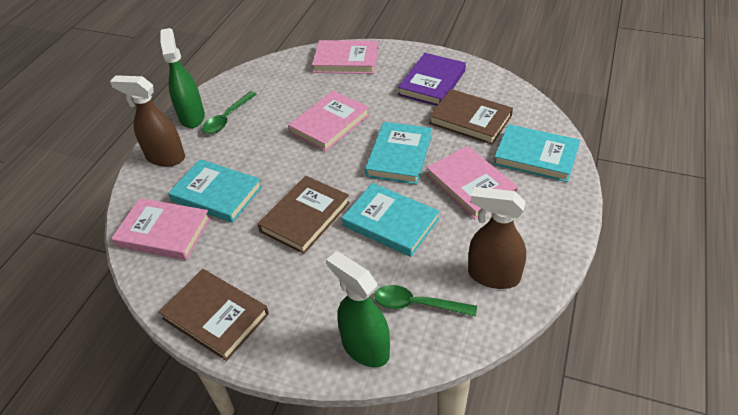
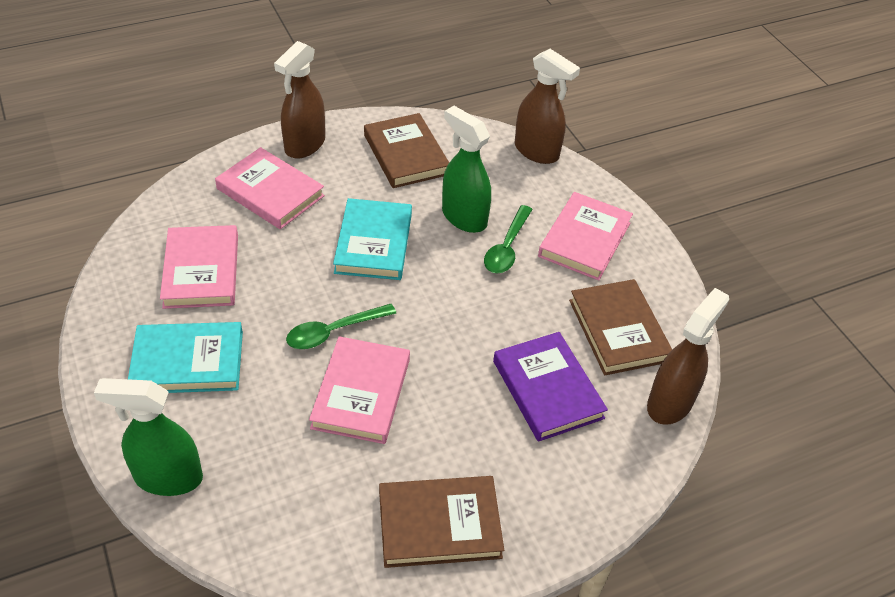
brown spray bottle: [110,75,185,167] [468,187,526,289] = 2 -> [274,41,325,159] [515,49,580,164] [647,288,729,425] = 3
turquoise book: [168,159,262,223] [342,183,439,257] [365,122,432,185] [494,124,580,182] = 4 -> [128,322,243,393] [333,198,412,280] = 2

